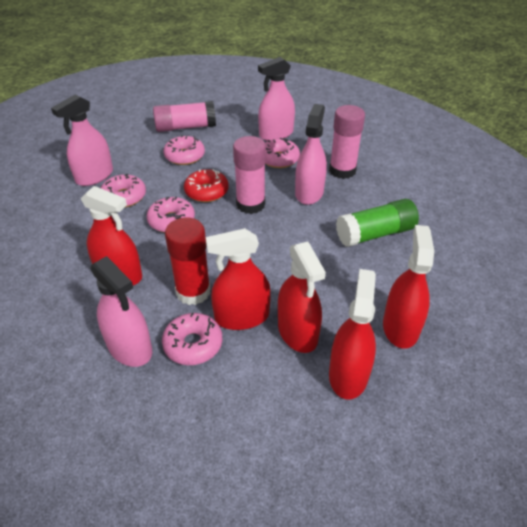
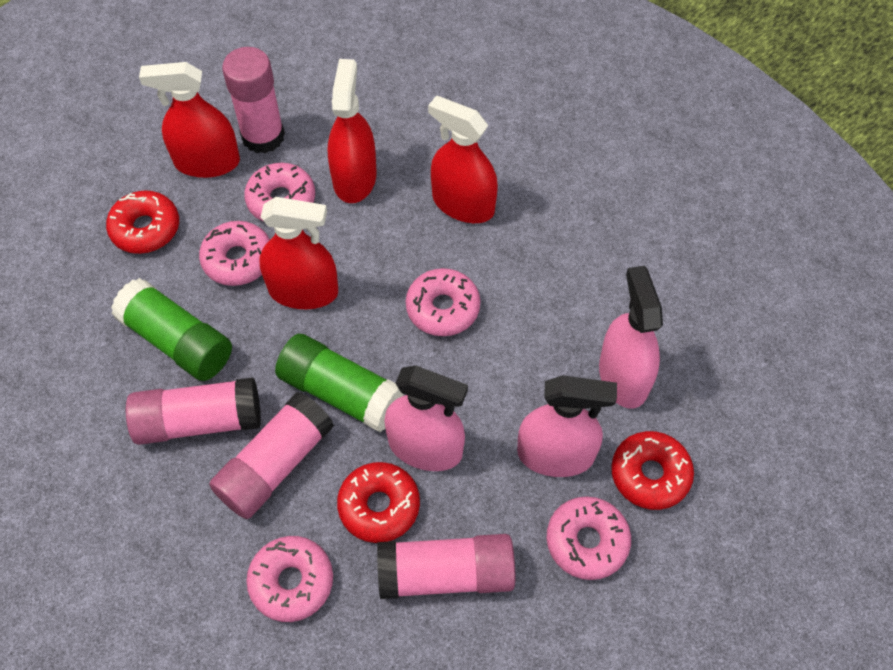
green glue stick: [336,199,419,247] = 1 -> [111,278,232,381] [275,334,404,432] = 2
pink glue stick: [153,101,216,132] [233,136,266,214] [329,105,365,179] = 3 -> [126,377,261,445] [209,392,334,519] [222,47,285,153] [377,534,515,599] = 4
pink spray bottle: [51,94,113,186] [90,256,152,367] [258,57,295,141] [295,104,327,205] = 4 -> [384,366,468,471] [517,375,617,477] [599,266,663,408] = 3
red donut: [184,169,229,202] = 1 -> [106,190,179,254] [337,462,420,543] [611,431,694,510] = 3
red glue stick: [165,217,211,305] = 1 -> none = 0
red spray bottle: [81,186,142,285] [206,228,271,330] [278,241,326,353] [329,269,376,400] [383,225,434,349] = 5 -> [139,62,240,178] [259,197,338,309] [328,59,377,203] [428,96,498,223] = 4

